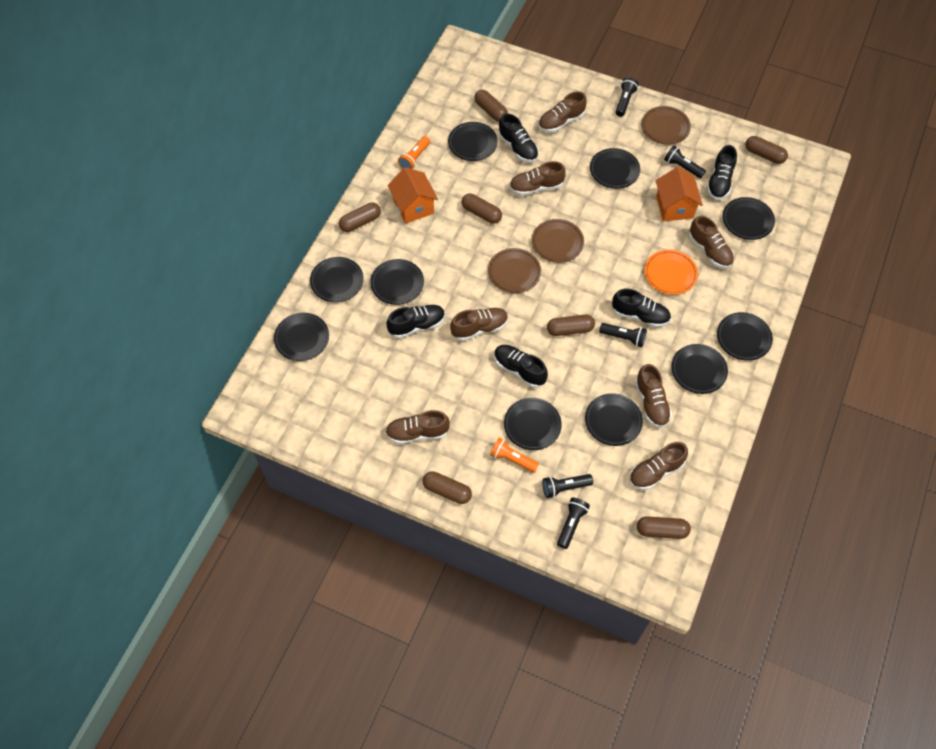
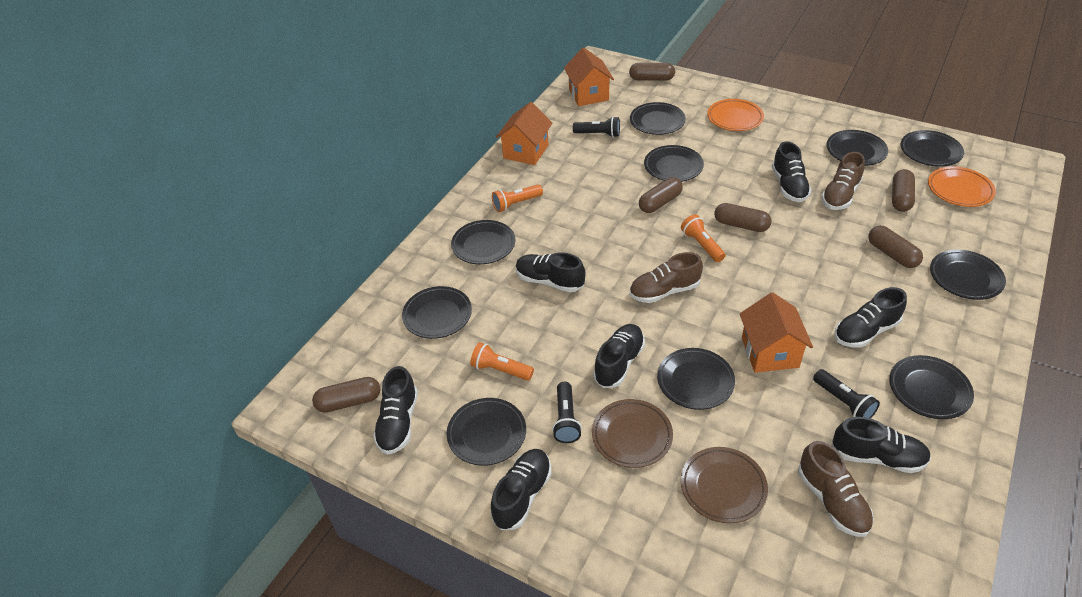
black flashlight: [542,474,593,498] [557,497,590,549] [599,323,647,347] [616,77,639,117] [664,146,706,178] = 5 -> [552,382,582,443] [573,116,620,137] [813,369,880,418] = 3
black shoe: [386,305,445,338] [494,345,548,388] [498,113,539,163] [612,289,671,327] [707,145,737,200] = 5 -> [373,366,418,455] [491,449,552,530] [516,252,586,292] [593,324,645,388] [772,141,811,202] [832,417,931,473] [835,287,907,348] = 7
brown capsule: [339,203,381,232] [423,471,472,504] [462,194,502,224] [474,90,508,122] [547,314,595,336] [637,516,691,539] [745,136,788,164] = 7 -> [312,377,380,413] [629,63,675,81] [639,177,683,213] [714,203,772,232] [868,226,923,268] [892,169,915,212] = 6
brown plate: [488,248,541,293] [532,219,584,263] [641,106,691,145] = 3 -> [592,399,673,468] [681,447,768,523] = 2
brown shoe: [385,410,450,444] [450,308,508,341] [509,161,566,195] [538,91,587,132] [629,442,688,490] [635,364,672,428] [689,216,734,269] = 7 -> [630,252,703,303] [798,441,874,537] [821,152,865,210] = 3
orange flashlight: [398,136,430,169] [490,438,539,473] = 2 -> [470,342,534,381] [492,184,543,212] [681,214,725,262] = 3
orange house: [388,167,438,223] [656,167,703,221] = 2 -> [496,102,553,165] [564,47,614,106] [740,293,813,373] = 3
orange plate: [644,250,698,295] = 1 -> [707,99,764,131] [928,166,996,207] = 2

